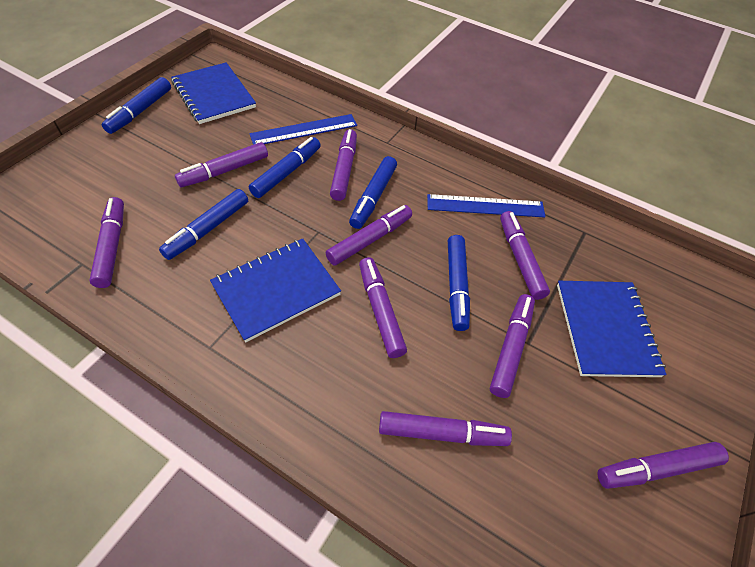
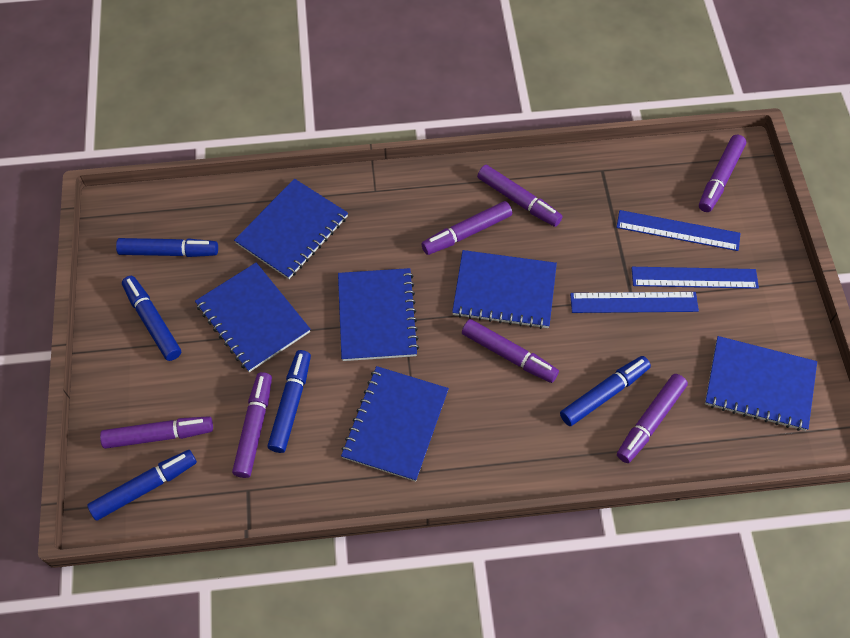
blue notebook: [171,62,256,124] [210,238,341,342] [557,281,666,377] = 3 -> [195,263,310,372] [234,179,348,279] [338,268,419,361] [341,366,449,482] [452,250,557,329] [705,336,817,431] = 6
blue ruler: [250,114,357,145] [427,194,545,217] = 2 -> [570,292,699,313] [616,210,741,251] [631,267,759,289] = 3
purple marker: [89,197,124,288] [175,142,268,187] [326,205,412,266] [330,129,357,201] [359,257,407,358] [379,411,512,446] [490,294,535,398] [500,211,550,300] [597,442,729,489] = 9 -> [100,416,213,449] [232,372,272,478] [421,201,512,255] [462,319,559,383] [477,165,563,227] [617,374,688,463] [699,135,746,212] = 7

